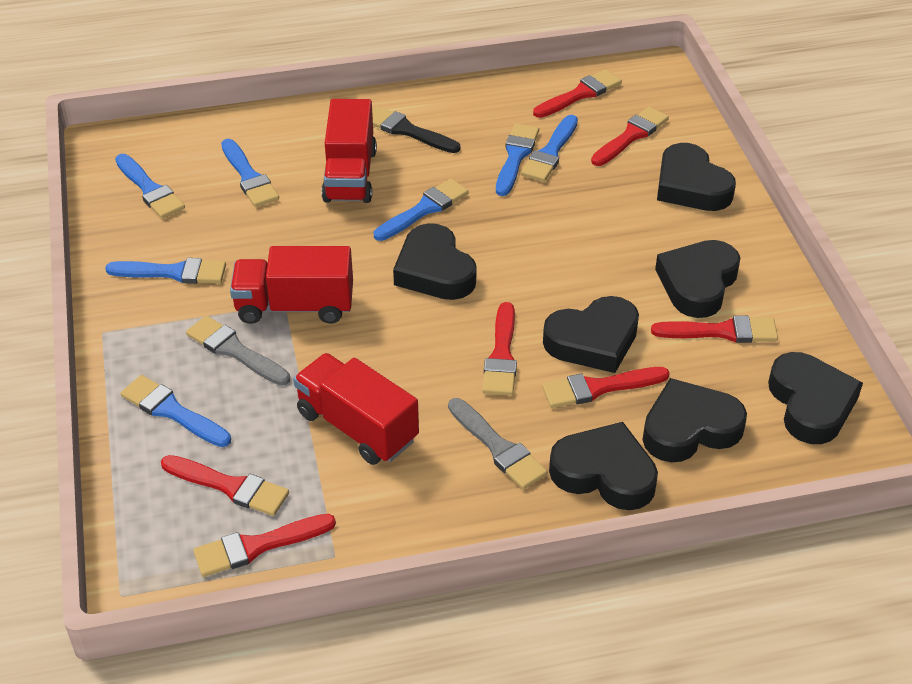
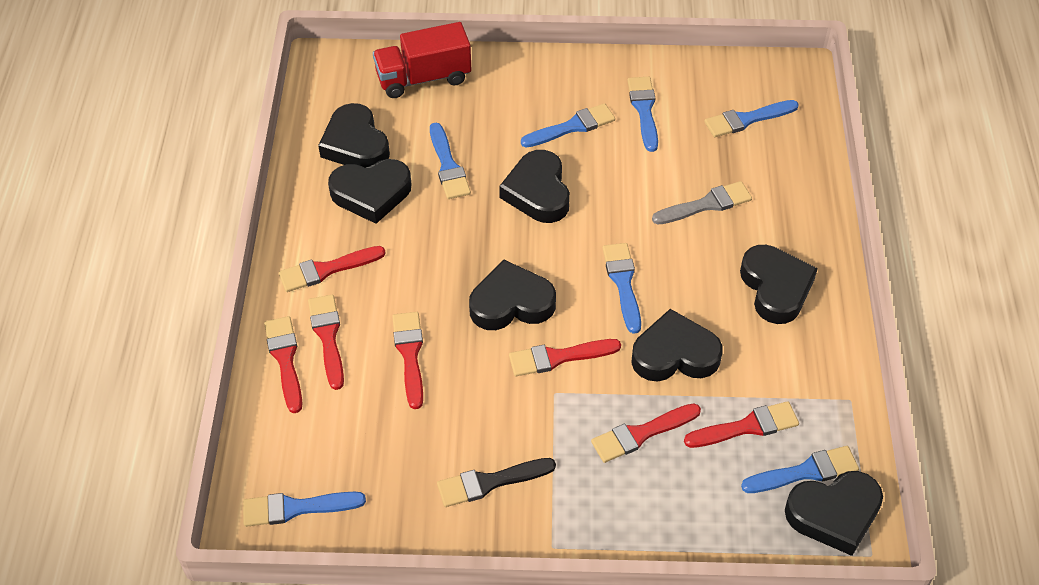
grey brush: [186,316,290,386] [448,398,547,489] = 2 -> [652,181,752,225] = 1
red truck: [230,246,353,324] [293,353,419,465] [321,99,377,203] = 3 -> [373,22,471,98] = 1

